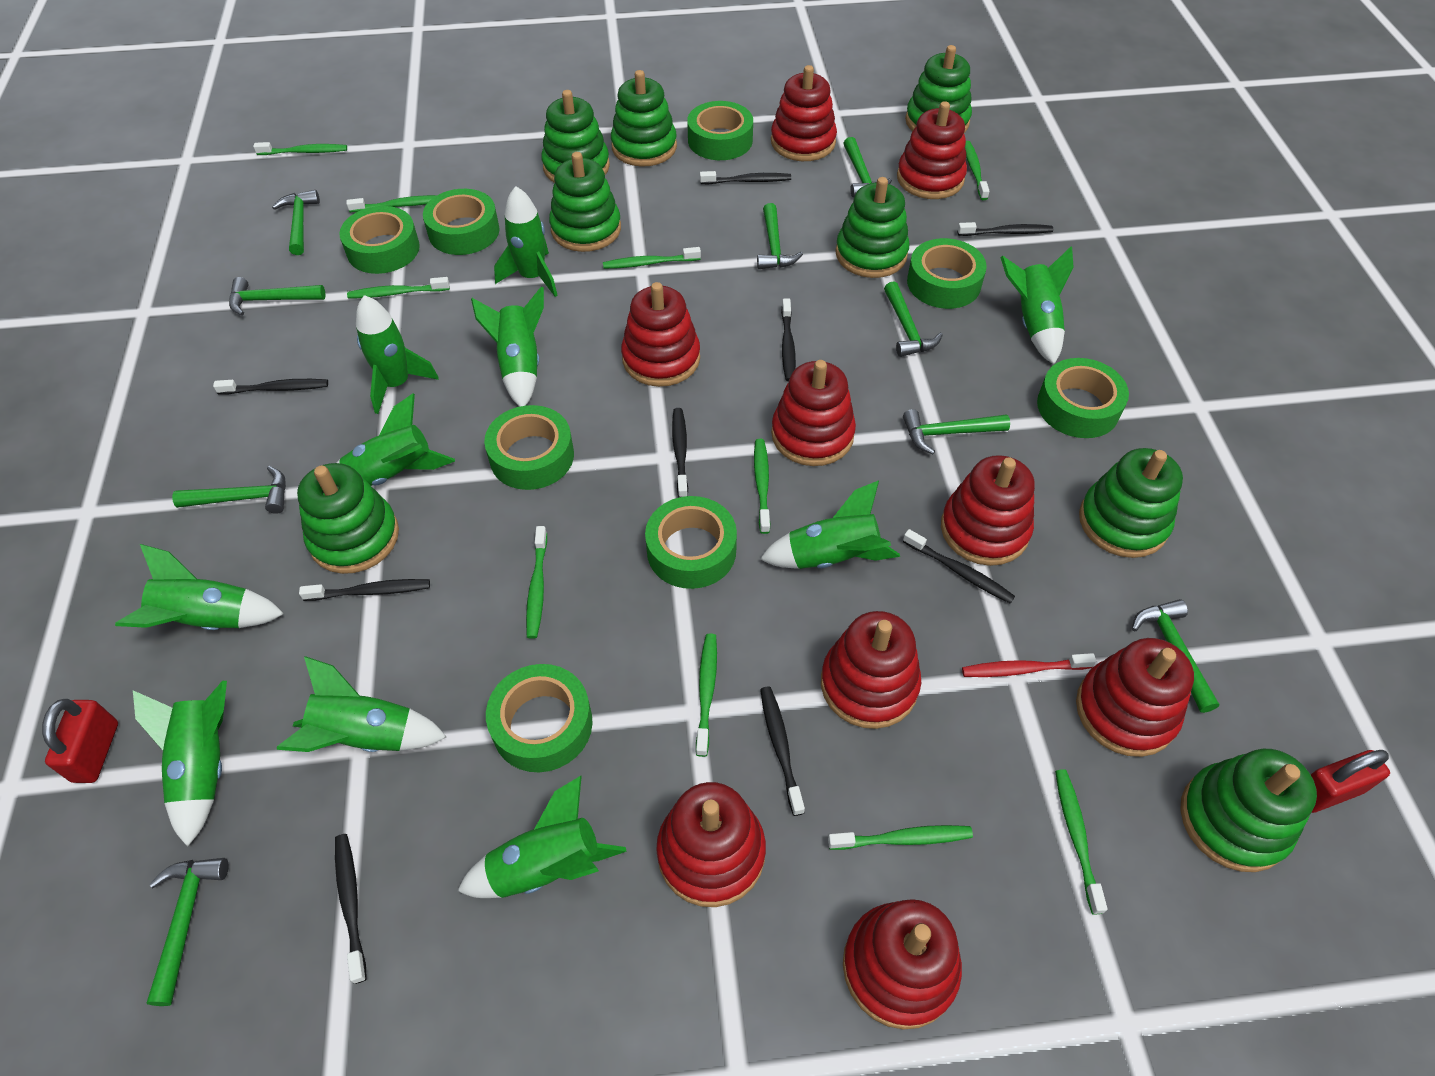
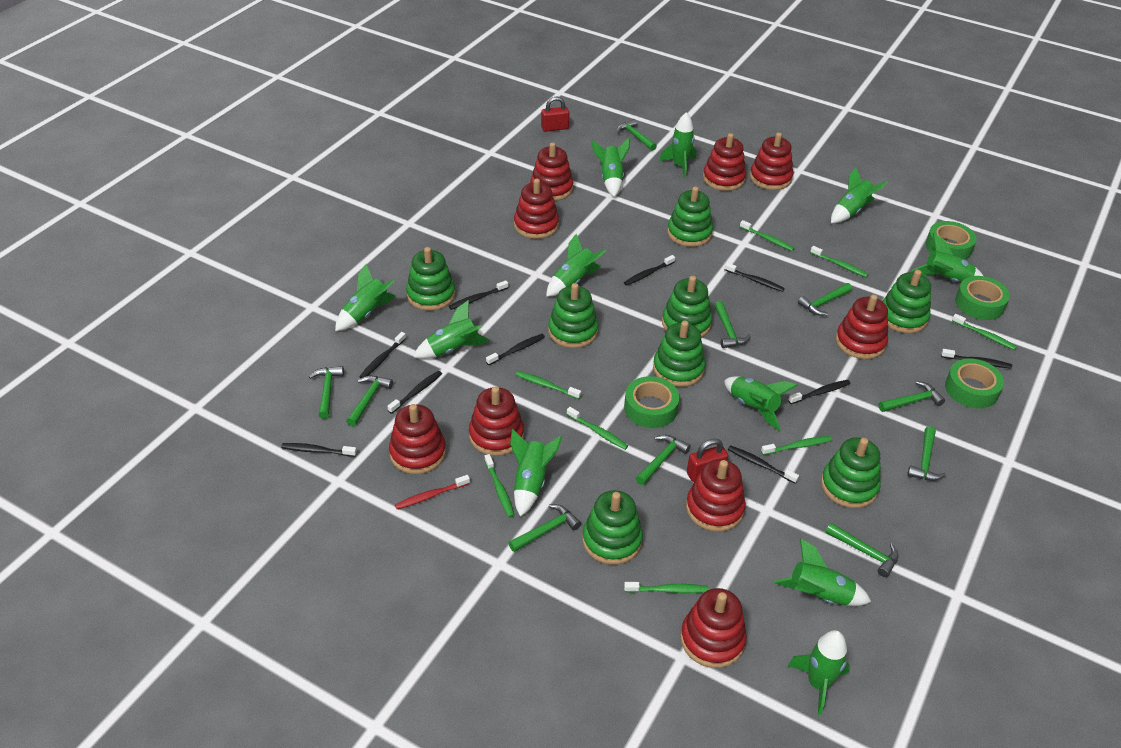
black toothbrush: [213,379,328,394] [299,579,430,601] [335,834,367,984] [672,408,688,498] [700,171,791,184] [760,686,805,816] [781,299,796,382] [903,529,1015,603] [957,222,1053,236] = 9 -> [281,443,357,457] [359,332,406,378] [387,371,442,414] [449,280,508,310] [486,334,545,365] [624,255,675,286] [724,263,785,292] [728,445,799,483] [788,380,850,404] [941,349,1012,369] = 10
green hammer: [147,858,228,1006] [172,466,286,514] [229,277,325,316] [272,190,320,255] [757,203,803,269] [843,137,892,197] [884,282,943,357] [903,409,1010,454] [1132,599,1219,713] = 9 -> [309,366,344,419] [346,376,393,426] [508,504,581,552] [617,119,657,151] [636,435,691,485] [714,301,751,348] [798,283,852,315] [825,523,899,577] [879,381,945,412] [907,426,946,481] = 10
green rocket: [115,544,284,630] [133,681,227,847] [277,656,446,752] [337,393,455,486] [356,295,439,414] [457,775,627,898] [471,286,544,407] [494,186,558,297] [760,480,900,569] [1000,247,1073,364] = 10 -> [335,264,396,331] [413,300,490,359] [510,429,563,517] [546,234,606,297] [591,137,630,197] [659,112,696,178] [724,377,798,431] [774,538,871,606] [788,630,850,716] [831,167,888,223] [912,233,983,282] = 11
green tape: [339,206,420,274] [423,189,499,255] [484,405,574,490] [486,664,593,772] [645,496,737,589] [687,101,753,160] [907,238,987,309] [1037,358,1129,438] = 8 -> [624,376,679,428] [926,221,977,260] [945,358,1004,409] [955,276,1010,320] = 4
green toothbrush: [253,142,347,155] [346,195,437,212] [347,277,450,299] [526,526,547,639] [603,247,701,269] [696,633,717,757] [754,439,770,534] [828,825,973,850] [965,141,990,200] [1055,769,1108,915] = 10 -> [484,454,515,518] [516,371,581,399] [566,407,628,450] [624,582,709,593] [740,220,795,251] [761,436,832,455] [810,246,869,278] [952,314,1017,350] = 8

